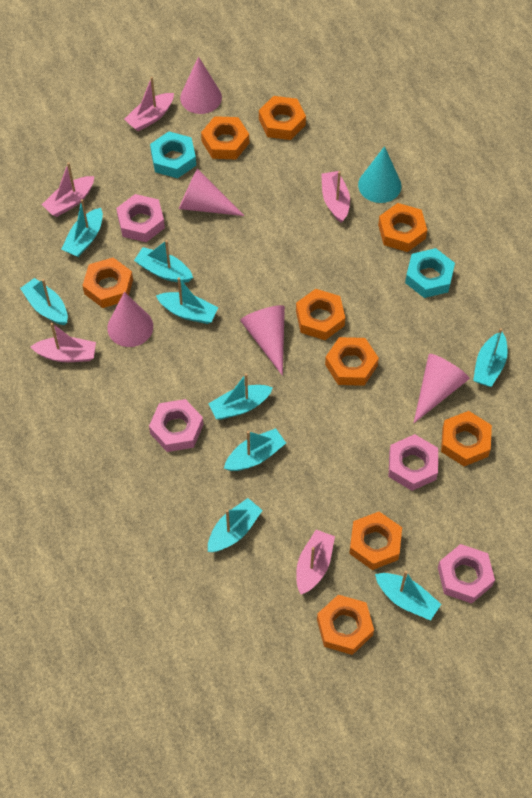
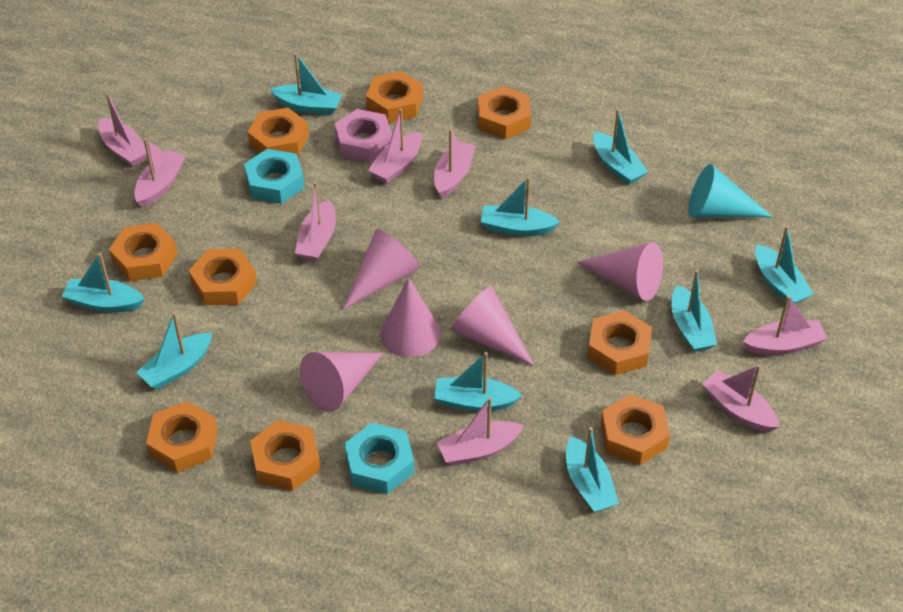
pink boat: [31,323,96,362] [42,162,94,217] [124,77,174,131] [296,530,335,594] [322,171,350,223] = 5 -> [98,93,147,167] [134,138,186,207] [295,182,336,261] [368,108,422,184] [434,129,476,198] [437,397,524,466] [702,365,779,432] [743,295,827,355] = 8
pink nut: [116,194,165,242] [149,399,203,452] [389,434,438,491] [438,544,495,604] = 4 -> [335,109,392,162] = 1

